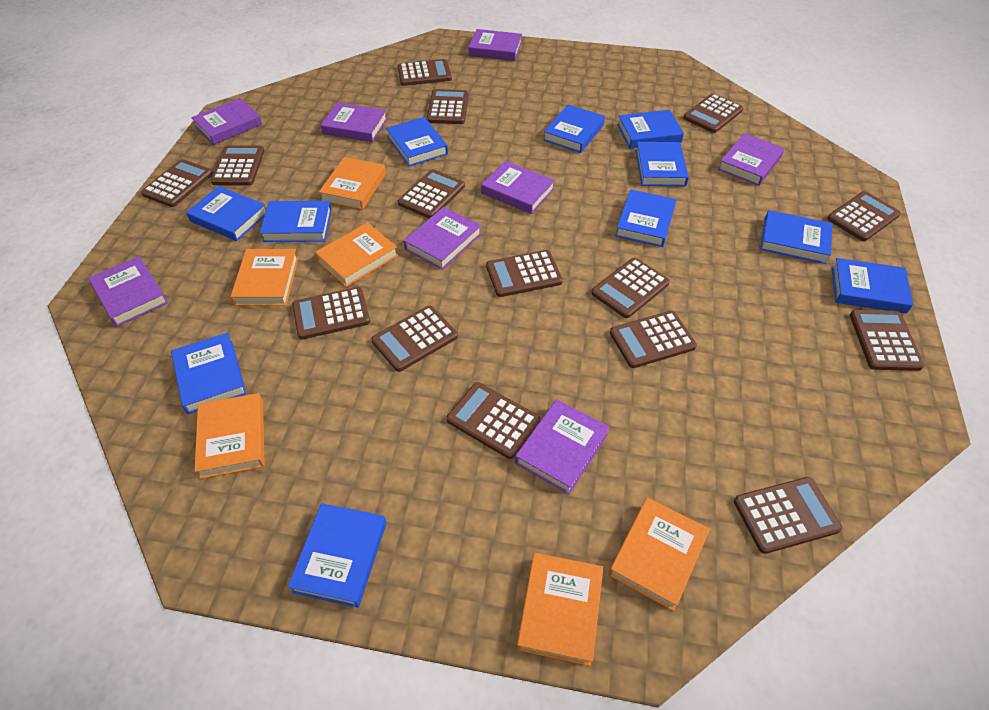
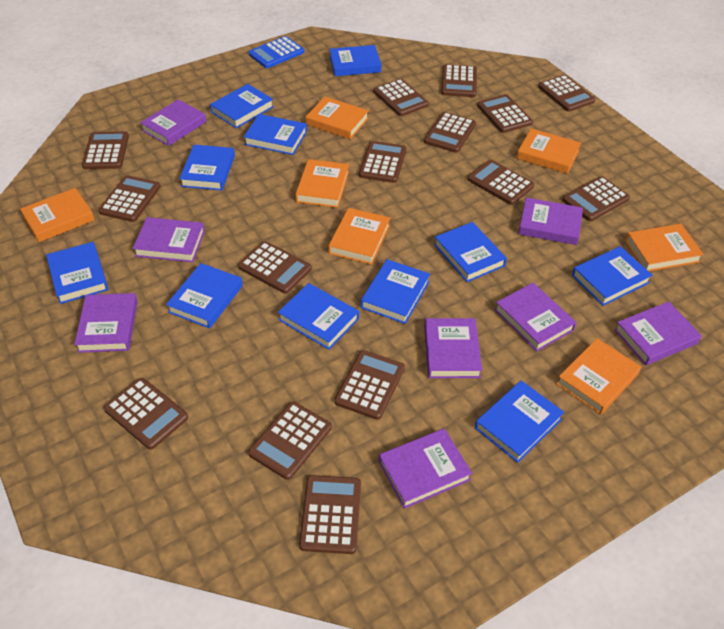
blue calculator: none = 0 -> [249,36,304,68] = 1
orange book: [195,393,264,479] [231,249,298,306] [315,223,398,287] [319,157,386,210] [517,553,604,666] [609,497,710,611] = 6 -> [20,188,95,242] [295,159,349,208] [306,97,369,139] [328,208,390,264] [517,128,581,174] [556,338,641,415] [625,224,704,271] = 7

